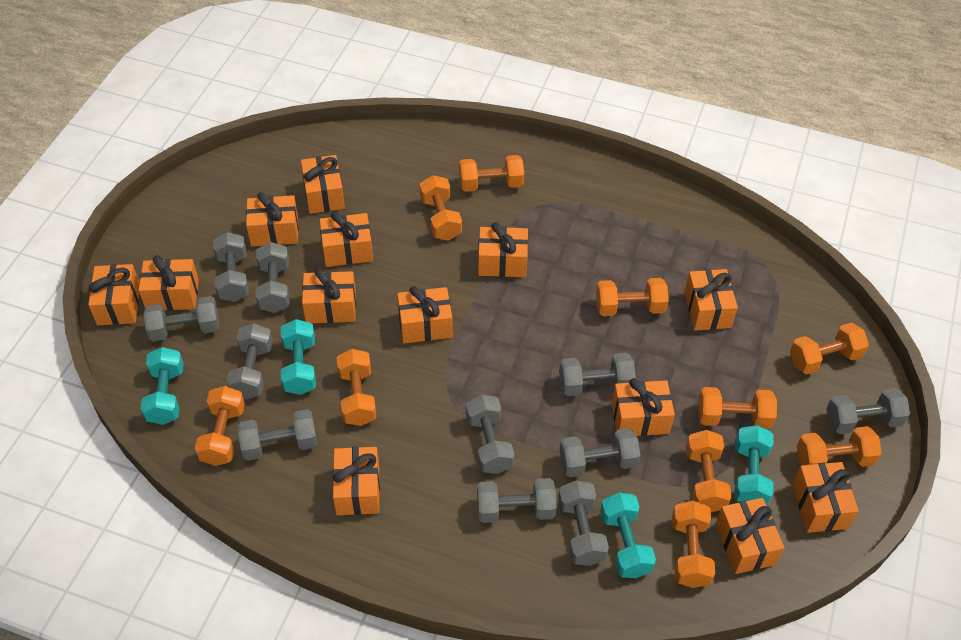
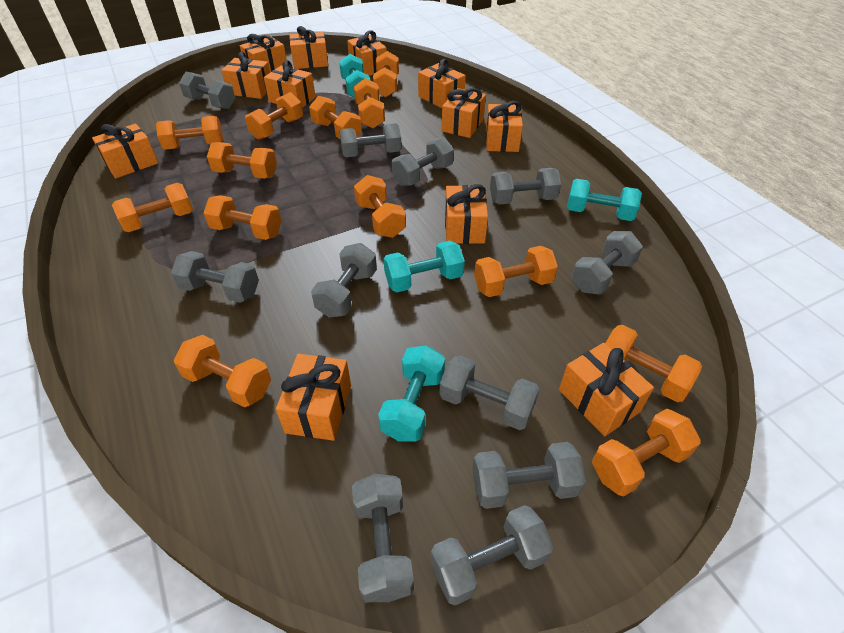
orange dumbbell: [195,386,245,466] [337,349,377,426] [419,175,462,241] [459,155,525,192] [596,278,669,316] [672,500,715,588] [686,430,732,512] [698,387,777,429] [790,323,869,374] [797,426,882,467] = 10 -> [112,183,193,232] [156,116,223,150] [174,335,271,407] [204,195,282,240] [207,142,277,179] [245,92,303,140] [309,96,362,139] [354,78,385,128] [354,175,406,238] [373,51,399,97] [474,246,558,297] [592,409,701,496] [605,325,702,402] = 13
orange gift: [88,264,140,325] [139,255,199,311] [246,192,299,247] [301,155,345,214] [302,268,356,323] [319,212,373,267] [333,447,380,515] [397,286,453,343] [478,222,528,277] [612,378,675,436] [685,269,738,331] [715,498,784,574] [792,462,859,533] = 13 -> [92,124,158,178] [221,51,270,99] [240,34,287,72] [264,60,316,108] [276,354,351,441] [289,26,328,69] [347,31,387,76] [418,59,466,108] [442,88,486,138] [445,184,488,244] [486,101,523,152] [559,343,654,436] = 12

